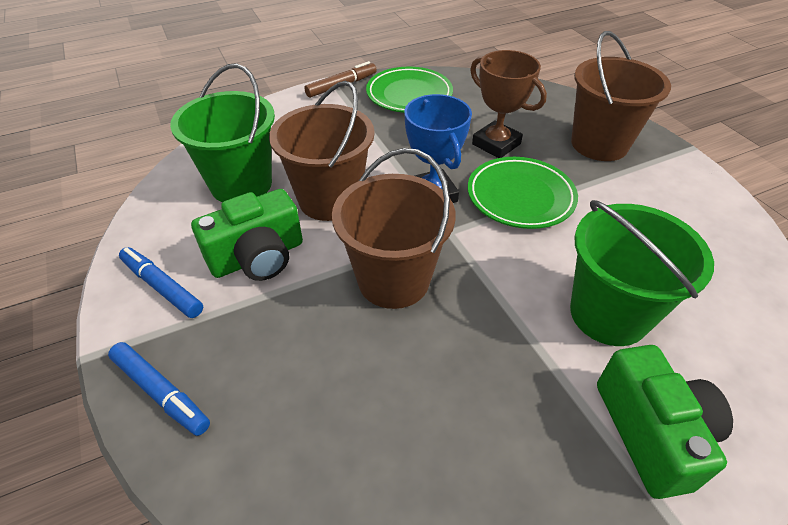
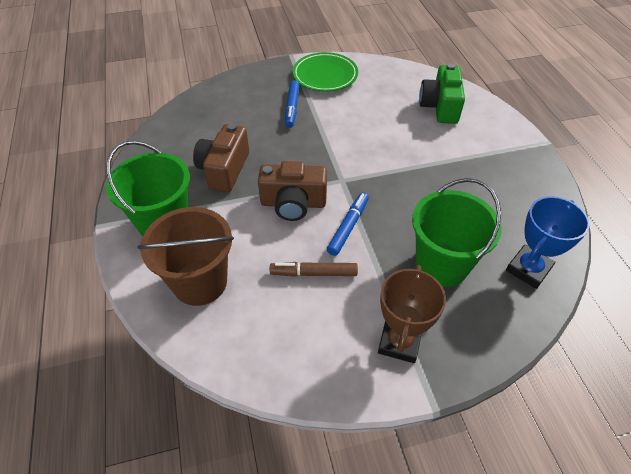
brown bucket: [269,81,375,221] [332,148,456,309] [571,31,671,161] = 3 -> [137,207,234,306] = 1
brown camera: none = 0 -> [193,123,249,192] [258,161,327,221] = 2
green camera: [191,189,303,281] [597,345,733,499] = 2 -> [419,63,465,124] = 1
green plate: [366,66,453,113] [468,157,578,229] = 2 -> [293,52,358,92] = 1

